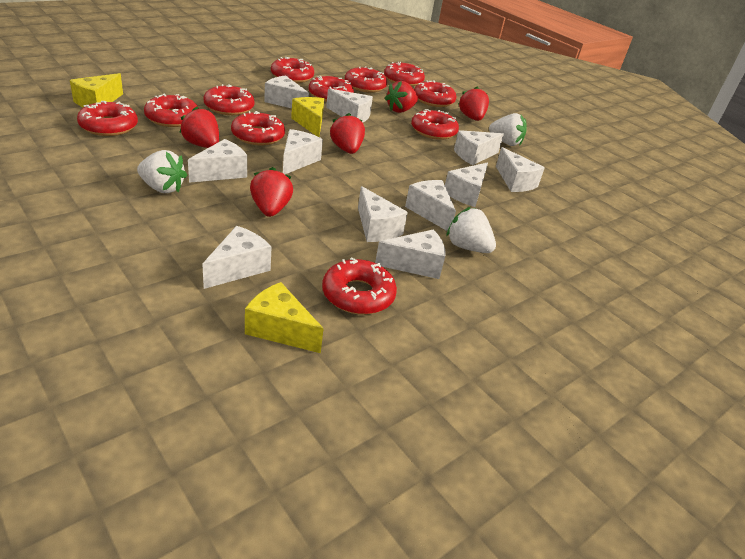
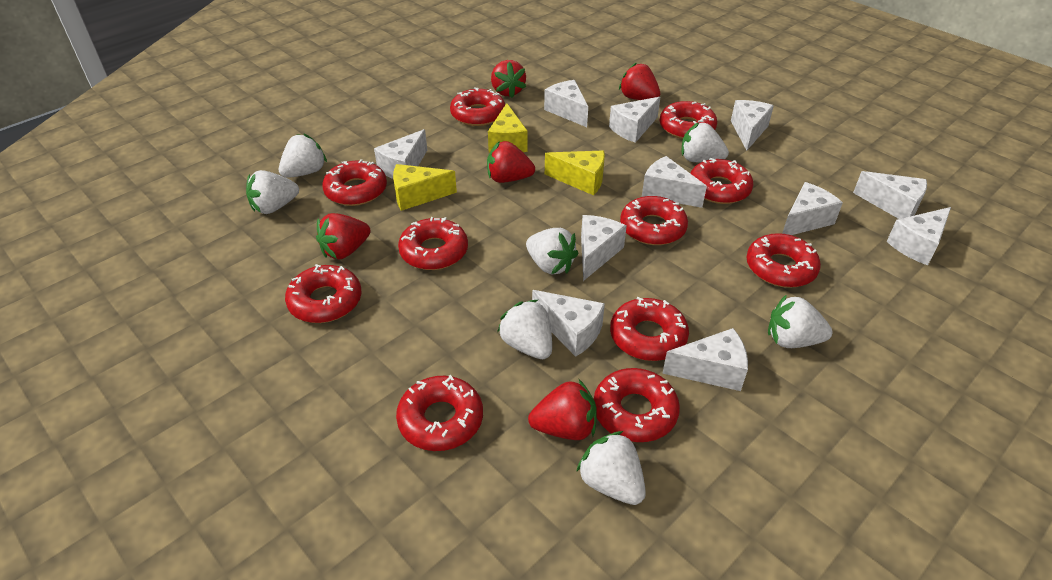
white strawberry: [137,150,187,193] [446,207,496,253] [489,113,527,146] = 3 -> [246,170,299,214] [279,133,327,178] [497,300,552,359] [526,228,579,275] [576,431,646,505] [681,123,729,162] [768,294,833,348] = 7

